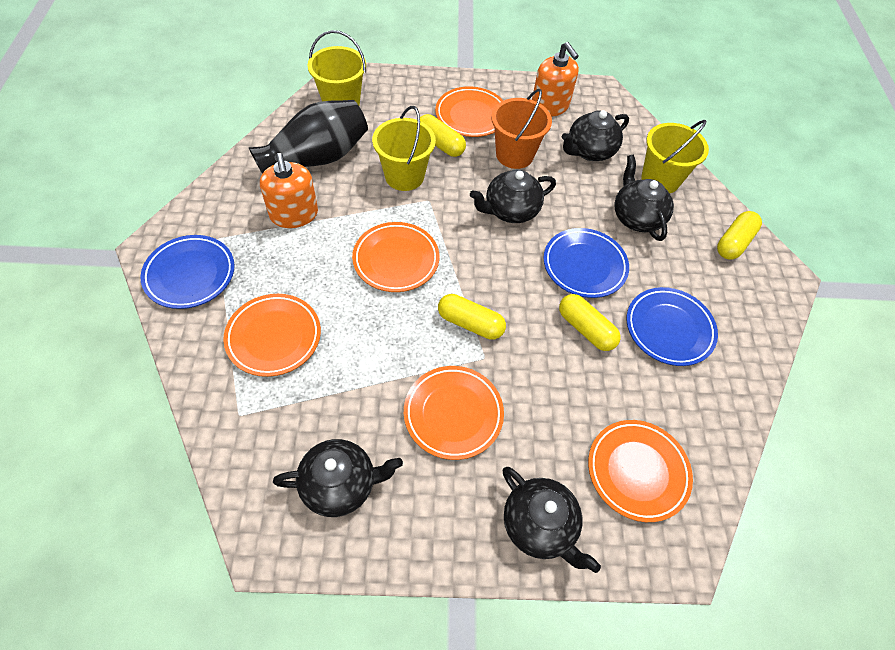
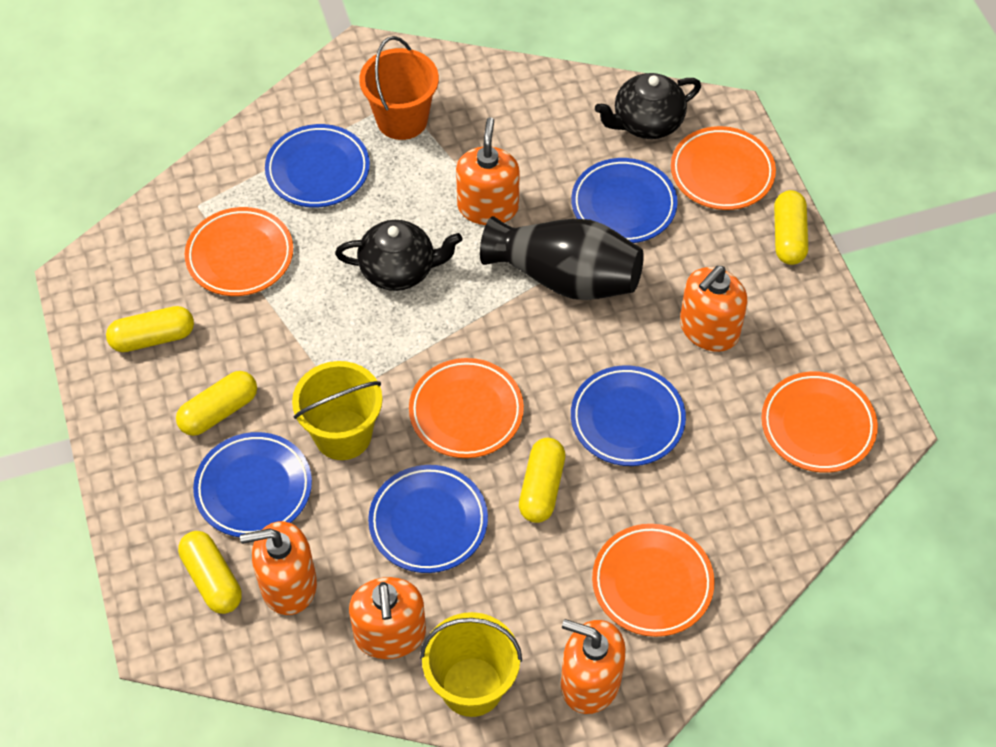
black teapot: [273,439,403,517] [470,170,556,223] [503,467,601,573] [562,110,629,161] [614,155,674,241] = 5 -> [335,220,462,291] [595,73,701,139] = 2
blue plate: [141,235,235,309] [544,228,629,298] [626,287,718,366] = 3 -> [193,432,312,537] [265,124,370,208] [368,465,488,573] [571,158,678,243] [571,365,686,466] = 5
orange soap dispenser: [260,153,318,228] [532,42,579,117] = 2 -> [240,521,317,615] [349,577,426,659] [456,117,520,225] [561,619,626,714] [680,266,747,352] = 5
yellow bucket: [308,30,366,105] [372,106,436,191] [641,120,709,193] = 3 -> [292,361,382,460] [420,612,522,717] = 2
yellow capsule: [420,114,466,157] [438,294,506,340] [559,294,621,351] [717,211,762,260] = 4 -> [106,306,194,352] [176,371,257,436] [178,531,242,614] [519,438,565,523] [774,190,808,265] = 5

